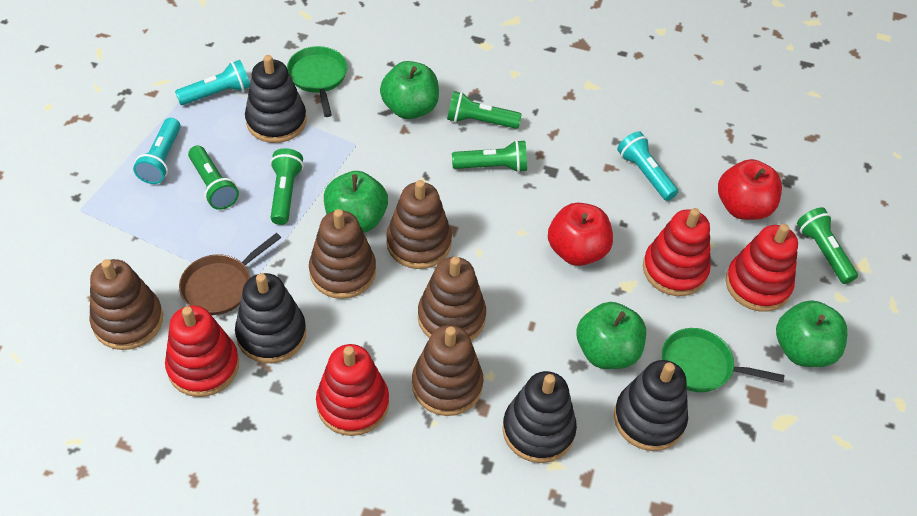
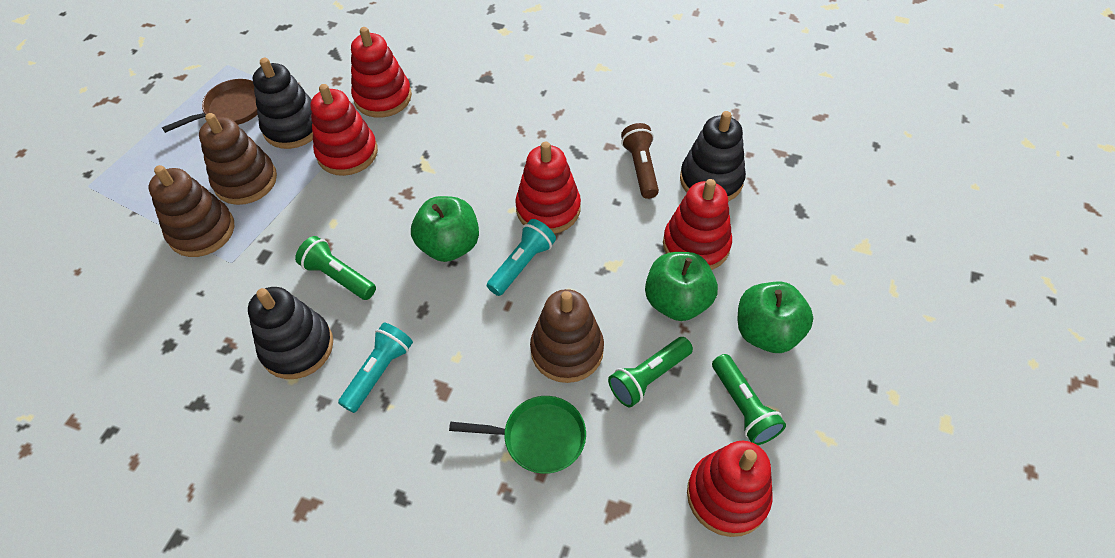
black stacking toy: [235,273,306,363] [245,55,306,143] [502,371,577,463] [614,360,688,451] = 4 -> [248,287,333,379] [253,58,313,149] [680,111,746,202] = 3
brown flashlight: none = 0 -> [621,123,659,199] = 1
brown stacking toy: [90,259,163,350] [309,209,376,299] [386,180,452,269] [412,325,484,416] [418,257,486,341] = 5 -> [148,165,234,257] [199,113,277,205] [530,289,604,383] = 3
green apple: [324,171,388,233] [380,61,439,119] [577,302,646,369] [776,300,847,367] = 4 -> [411,196,479,262] [645,252,718,321] [738,282,813,353] = 3
green flashlight: [188,145,239,210] [270,148,304,225] [447,91,522,129] [452,140,527,173] [797,207,858,284] = 5 -> [295,236,376,300] [608,337,693,407] [712,354,786,445] = 3
green pan: [287,46,347,117] [661,328,784,392] = 2 -> [449,396,586,474] = 1
red apple: [548,203,613,266] [718,159,782,220] = 2 -> none = 0
red stacking toy: [165,305,239,397] [316,344,389,436] [643,208,711,296] [726,224,798,312] = 4 -> [311,84,378,176] [351,27,412,118] [515,141,581,234] [663,179,732,270] [687,441,773,537] = 5
turquoise flashlight: [133,118,181,184] [175,60,250,105] [617,131,678,201] = 3 -> [338,323,413,413] [487,219,556,296] = 2

